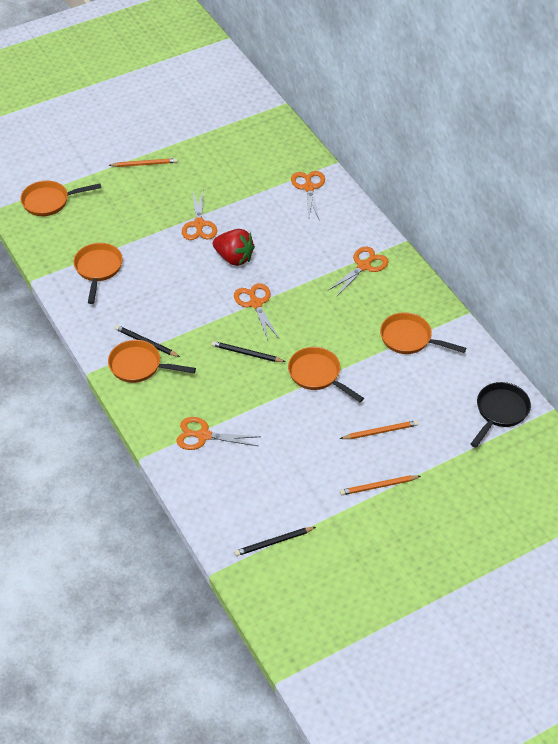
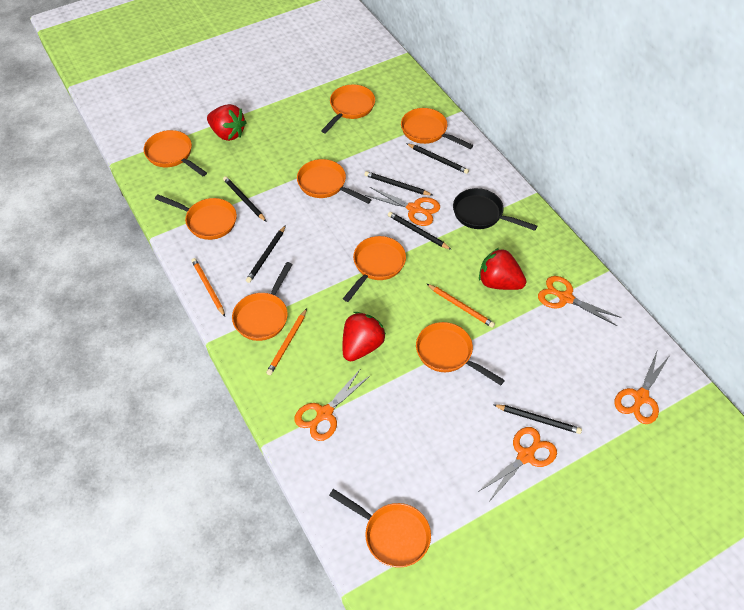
black pencil: [115,325,180,357] [211,341,286,362] [234,527,316,556] = 3 -> [223,176,267,222] [246,225,286,283] [364,171,432,195] [388,212,452,250] [406,143,469,174] [493,404,582,434] = 6
orange pan: [21,181,101,216] [74,243,123,304] [108,340,196,383] [288,347,364,402] [380,313,466,354] = 5 -> [144,130,207,176] [155,194,237,240] [232,262,293,341] [297,159,372,204] [321,84,375,133] [329,489,431,568] [343,236,406,302] [401,108,473,149] [416,322,505,385] = 9
red strawberry: [213,229,255,266] = 1 -> [207,104,247,141] [343,312,386,361] [479,248,526,290] = 3

